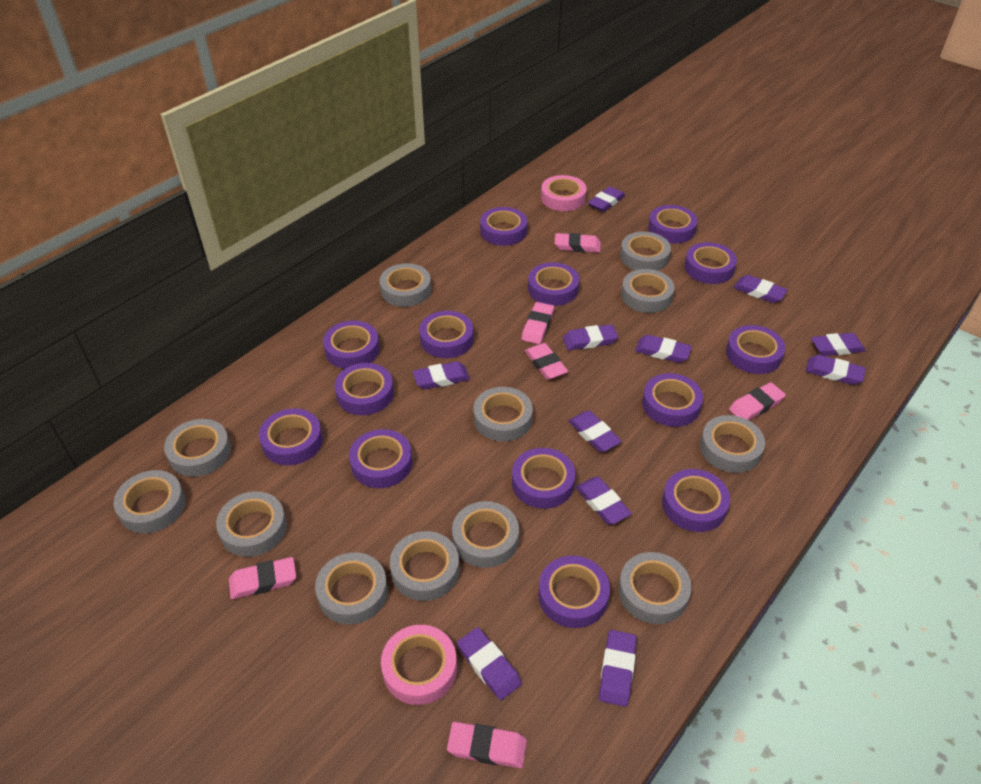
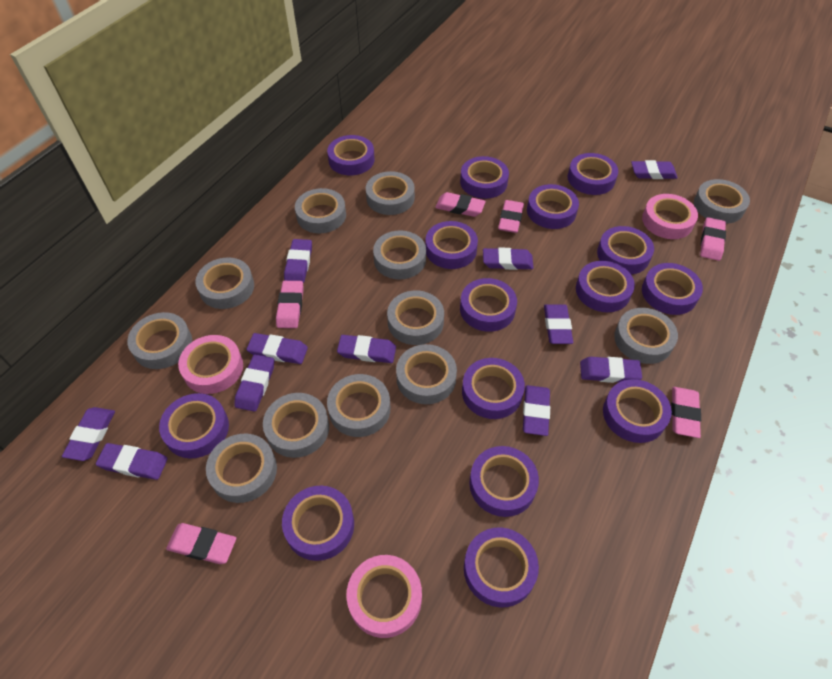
pink tape: [381,625,457,705] [541,175,587,211] = 2 -> [178,335,243,394] [346,555,422,638] [642,194,698,239] = 3
purple tape: [259,408,323,465] [323,321,380,369] [335,363,394,415] [349,429,412,488] [419,311,474,358] [480,207,527,246] [512,448,576,509] [528,262,579,306] [538,556,610,628] [642,373,703,427] [648,205,697,244] [662,469,730,532] [684,242,737,284] [726,325,785,374] = 14 -> [159,393,229,459] [282,486,354,561] [327,135,375,175] [425,221,478,269] [460,156,509,199] [460,278,517,332] [462,358,525,419] [464,527,539,608] [469,446,539,517] [527,184,579,229] [568,153,618,195] [576,261,635,312] [597,226,654,274] [603,379,672,443] [642,263,703,315] = 15

